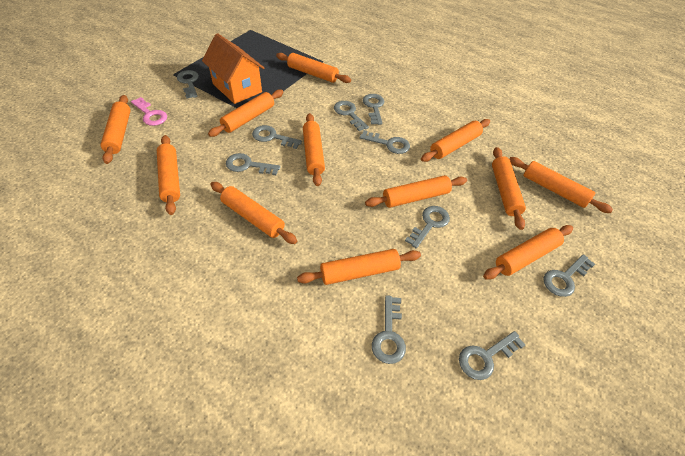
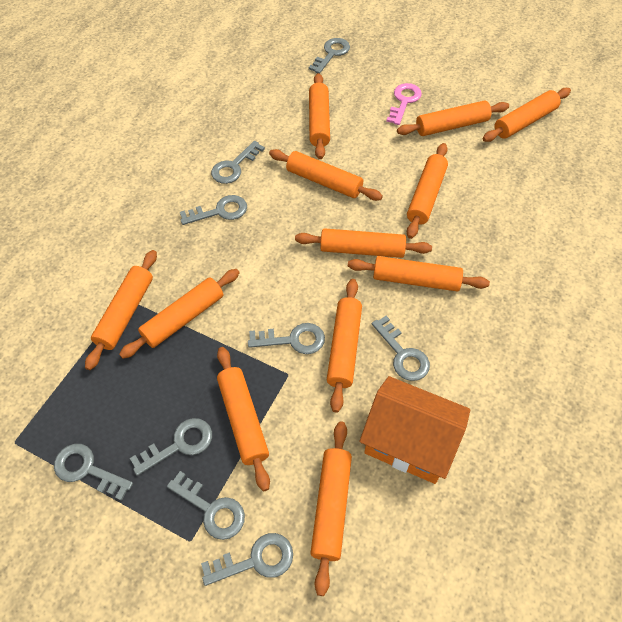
grey key: [177,70,199,99] [226,153,280,175] [252,125,302,149] [334,101,369,131] [360,130,410,154] [363,94,384,125] [372,295,406,364] [405,206,450,249] [459,331,525,380] [543,254,595,297] = 10 -> [54,444,133,501] [130,418,212,476] [167,471,245,540] [180,195,247,225] [201,533,293,586] [211,141,265,184] [248,323,325,354] [309,38,350,73] [372,316,430,381] = 9

